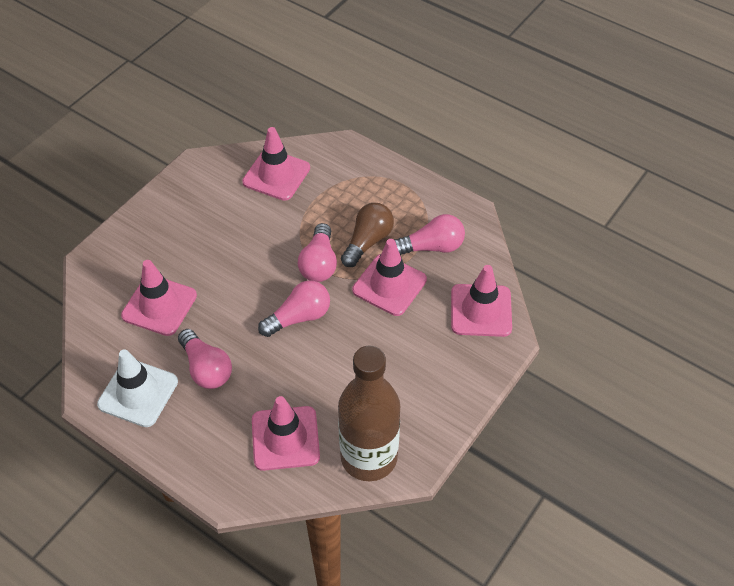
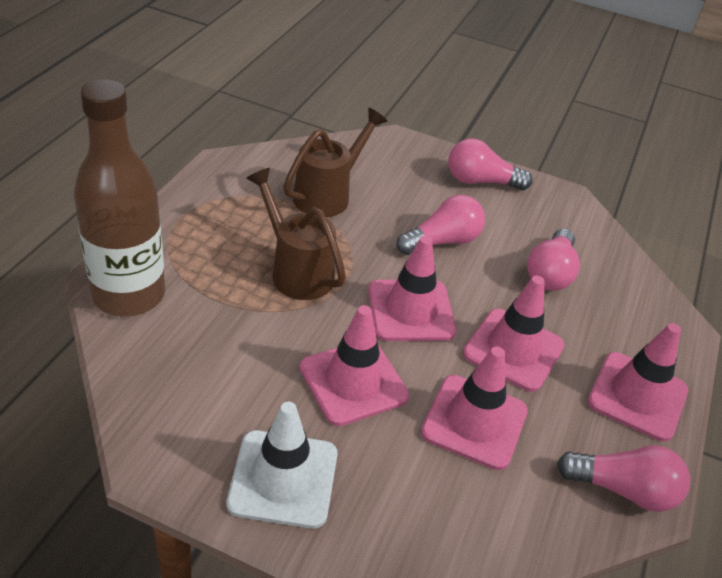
brown light bulb: [341,203,394,267] = 1 -> none = 0
brown watering can: none = 0 -> [246,168,346,300] [283,108,387,217] = 2

